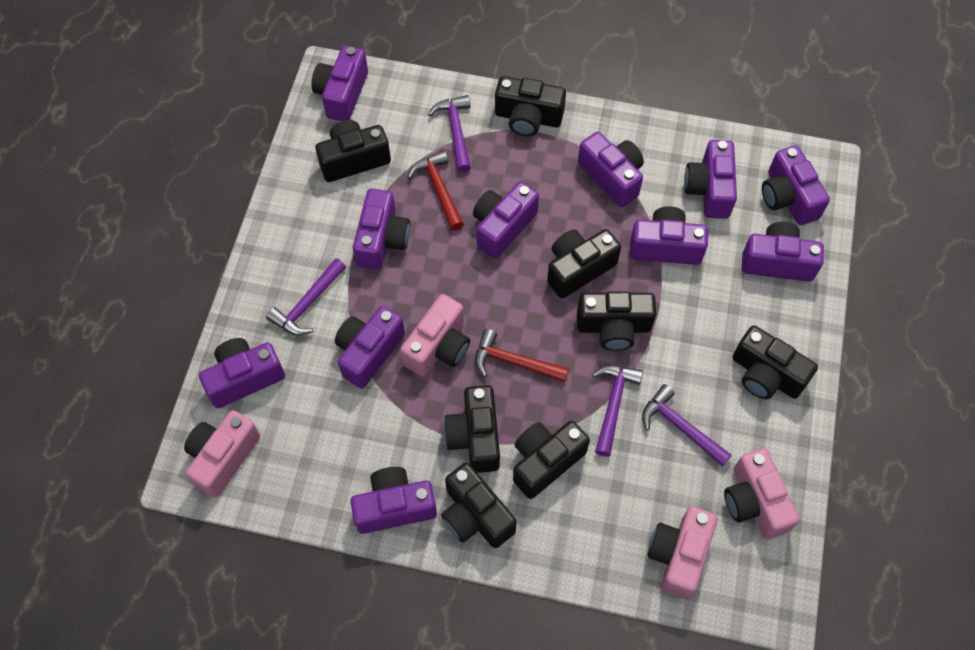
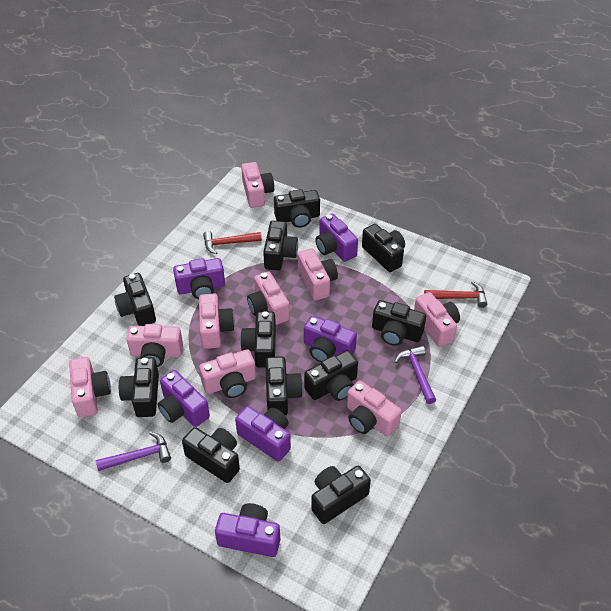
black camera: [315,120,391,182] [441,462,517,548] [444,385,500,473] [495,76,566,136] [513,421,590,499] [547,229,621,299] [577,292,656,351] [732,325,818,399] = 8 -> [114,273,156,326] [119,357,159,417] [182,427,240,483] [240,311,276,368] [263,221,298,270] [265,356,303,415] [274,189,320,228] [304,350,358,401] [311,466,371,524] [362,224,405,272] [372,300,426,346] = 11
pink camera: [184,410,261,498] [400,294,470,377] [647,506,717,599] [724,448,800,539] = 4 -> [69,357,111,418] [126,324,183,367] [199,294,235,349] [199,349,256,398] [241,162,274,208] [247,271,290,325] [298,248,338,301] [347,381,402,437] [414,292,460,347] = 9
purple camera: [199,338,285,408] [312,46,368,121] [335,306,405,389] [350,467,437,534] [353,189,410,270] [473,181,539,259] [578,132,644,207] [630,206,708,265] [684,140,737,219] [742,222,824,282] [762,145,830,225] = 11 -> [158,370,210,427] [173,258,225,299] [215,503,280,557] [235,406,291,462] [304,315,357,362] [315,213,358,262] = 6
purple hammer: [266,258,346,336] [428,95,471,173] [592,365,643,457] [642,384,732,466] = 4 -> [96,432,171,471] [394,345,436,404] = 2

